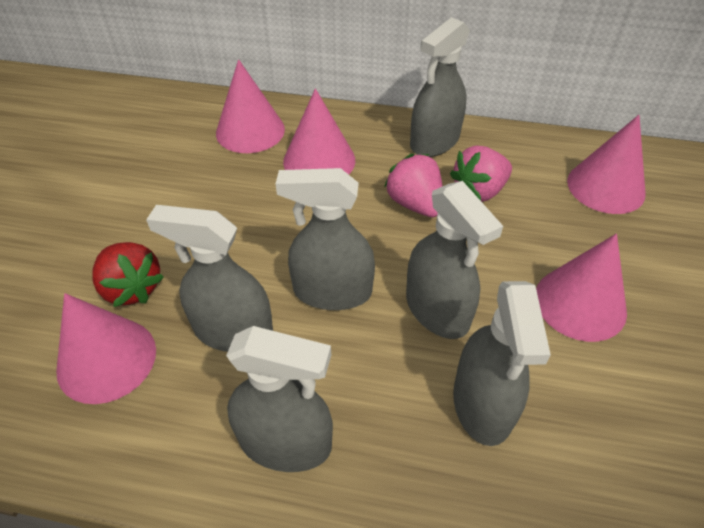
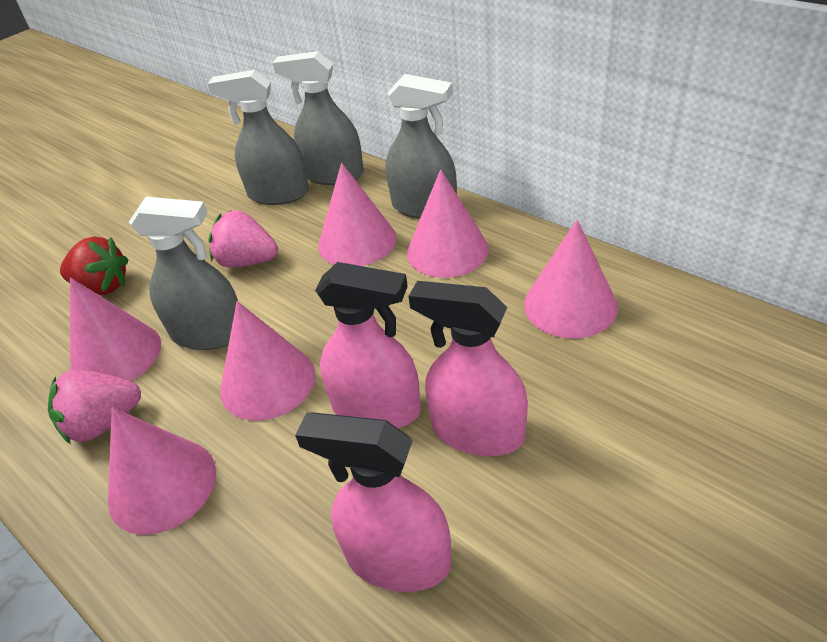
grey spray bottle: [146,205,273,352] [226,326,333,472] [276,168,375,310] [406,181,503,339] [410,17,470,157] [453,281,551,446] = 6 -> [129,197,238,350] [208,70,309,205] [273,51,364,185] [386,74,457,219] = 4
pink cone: [56,293,156,404] [216,59,285,153] [283,88,355,175] [536,234,627,342] [567,115,646,214] = 5 -> [70,277,161,381] [108,408,216,535] [220,301,315,421] [318,163,396,266] [407,169,489,278] [524,220,618,338] = 6
pink spray bottle: none = 0 -> [295,413,451,592] [315,262,421,428] [409,281,528,456] = 3

